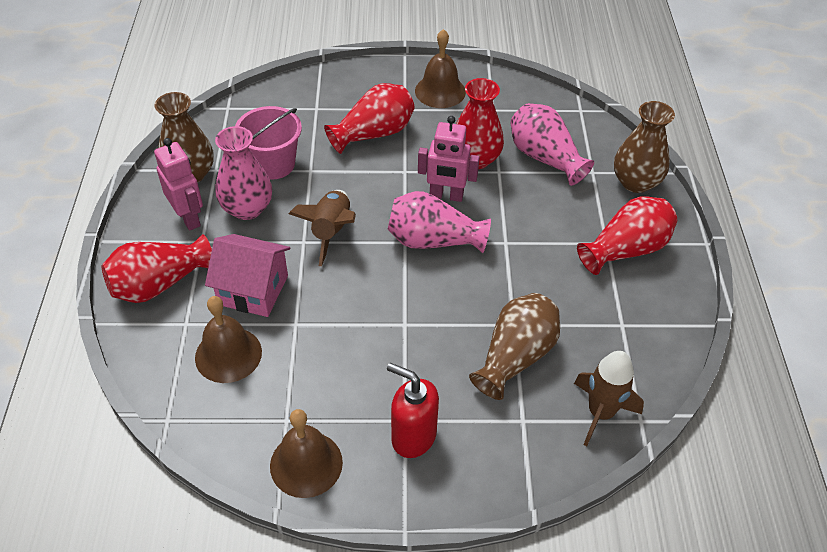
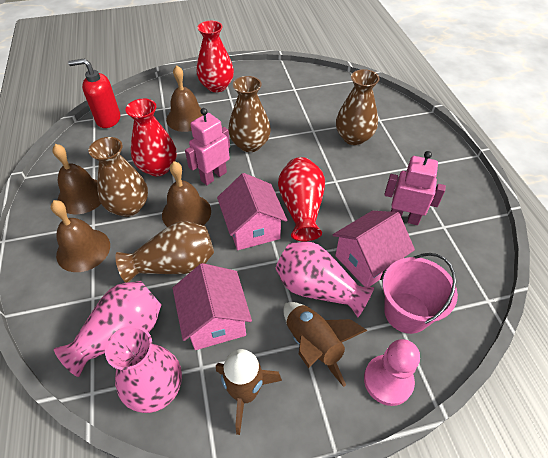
brown bell: [195,296,262,383] [270,409,343,498] [415,29,466,108] = 3 -> [51,200,110,272] [52,144,101,214] [162,161,211,227] [166,65,203,132] = 4
brown vase: [155,92,214,183] [469,293,560,400] [614,101,675,193] = 3 -> [89,137,148,217] [115,221,214,283] [228,76,271,152] [336,69,380,145] = 4
pink house: [205,234,290,317] = 1 -> [173,263,252,350] [217,173,287,250] [333,211,415,287] = 3
pink pawn: none = 0 -> [364,339,420,406] = 1
red vase: [101,234,212,303] [324,83,415,154] [456,78,504,169] [577,196,677,275] = 4 -> [125,99,176,176] [197,21,234,92] [278,157,325,242] = 3

